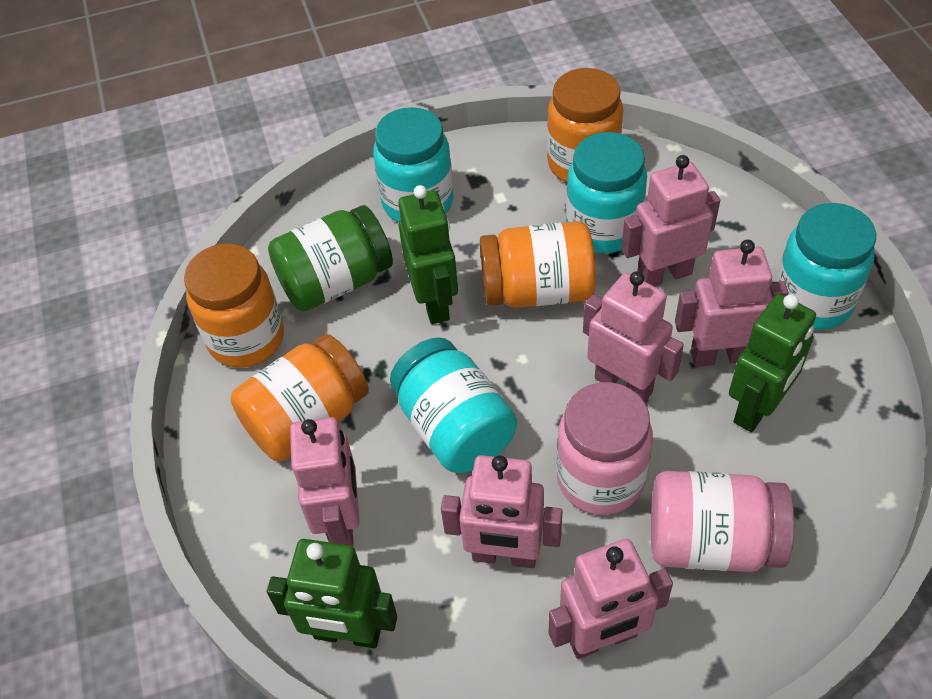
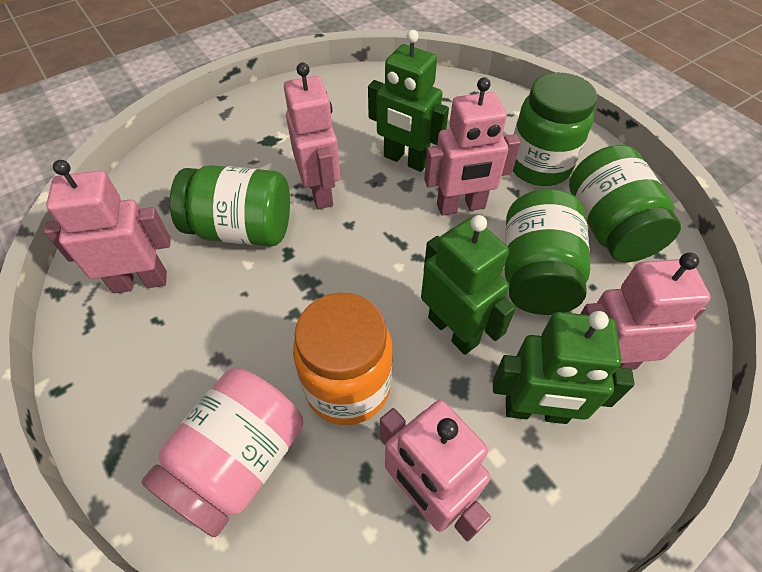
green jar: [268,205,393,312] = 1 -> [170,165,290,246] [505,189,590,315] [513,72,597,186] [569,145,681,262] = 4
orange jar: [184,244,284,368] [230,334,369,462] [480,221,596,308] [547,68,623,182] = 4 -> [293,293,393,425] = 1
pink jar: [556,382,653,515] [651,471,794,572] = 2 -> [142,368,303,537] = 1
pink robot: [290,417,360,546] [441,455,562,568] [549,539,673,659] [583,271,684,403] [621,155,720,287] [675,240,788,367] = 6 -> [44,160,171,293] [284,63,340,209] [380,400,491,542] [424,77,521,216] [580,252,711,370] = 5
turquoise jar: [373,107,453,223] [390,337,517,473] [566,132,647,254] [776,203,876,330] = 4 -> none = 0

